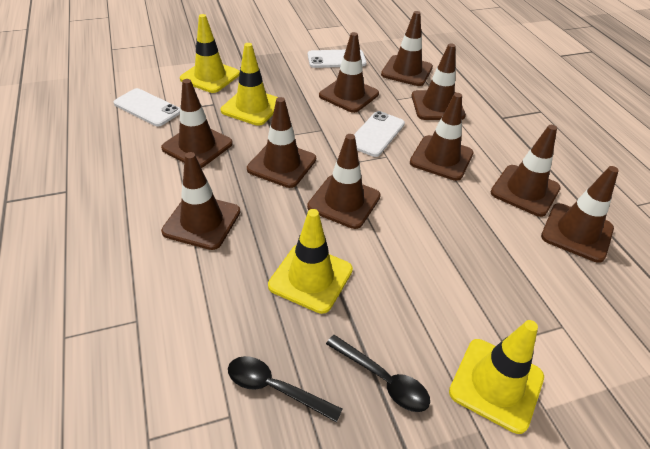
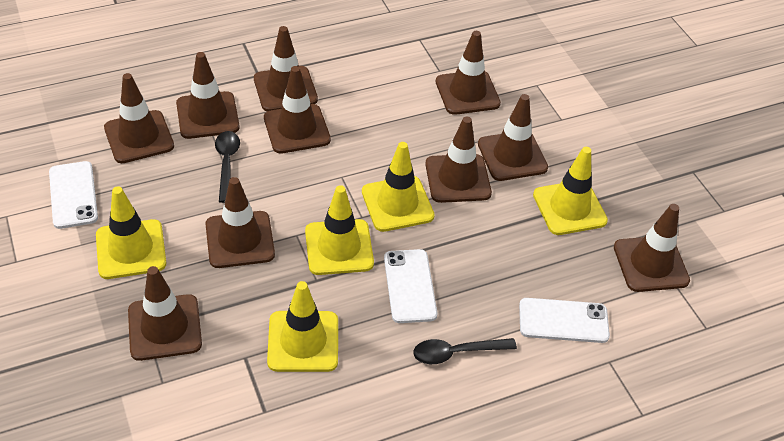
yellow traffic cone: [180,14,240,93] [221,43,278,126] [268,209,353,314] [449,320,544,434] = 4 -> [96,186,166,279] [267,281,338,372] [305,185,374,275] [362,142,435,232] [533,147,608,235] = 5

